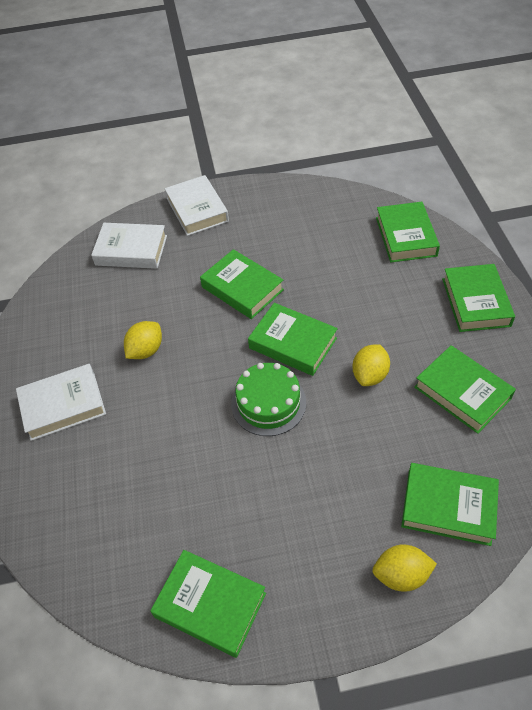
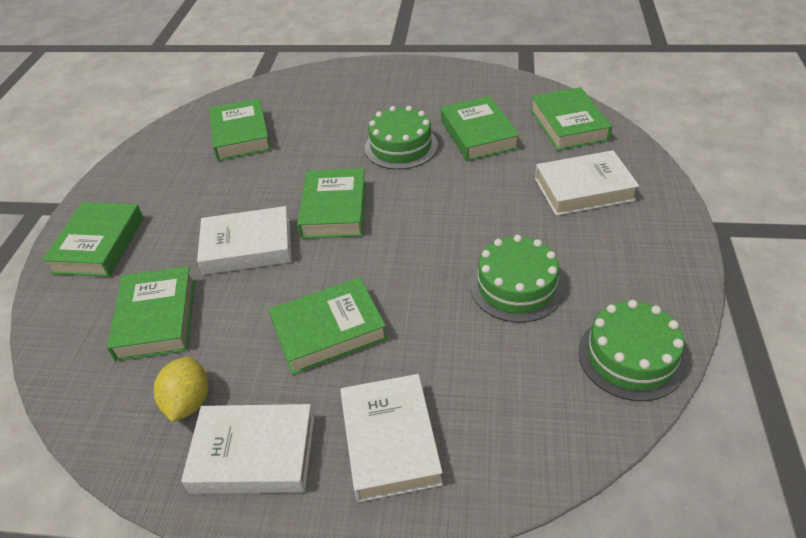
green cake: [231,363,306,436] = 1 -> [365,106,438,170] [470,235,564,323] [578,300,686,401] = 3
white book: [16,364,106,441] [91,223,167,269] [165,175,229,236] = 3 -> [181,404,314,494] [197,206,291,275] [340,374,443,502] [535,150,639,216] = 4
yellow lemon: [124,321,162,359] [352,344,390,386] [372,544,437,592] = 3 -> [154,357,208,422] = 1

